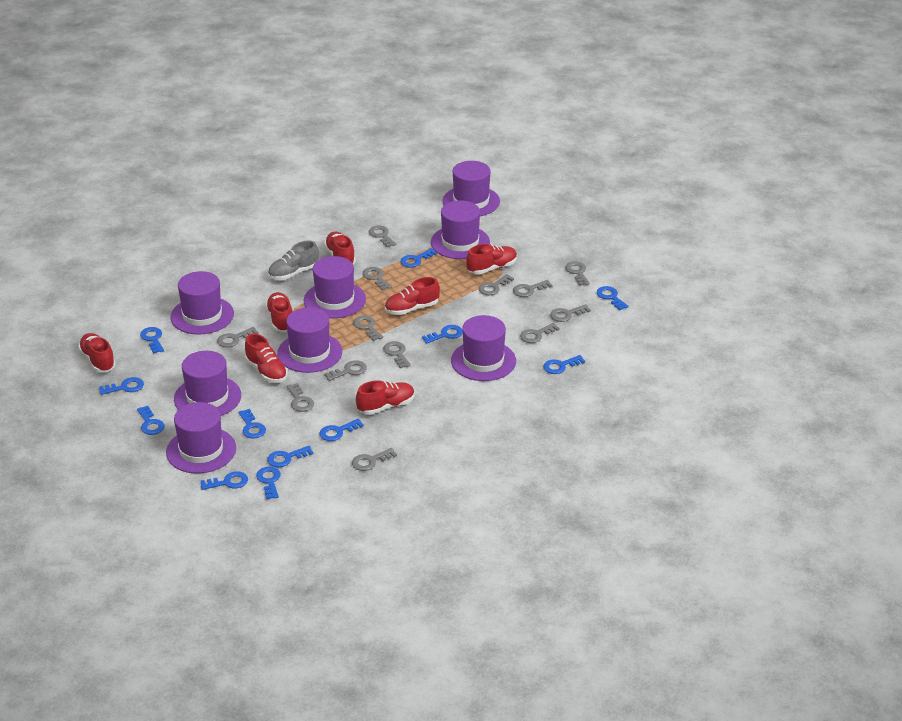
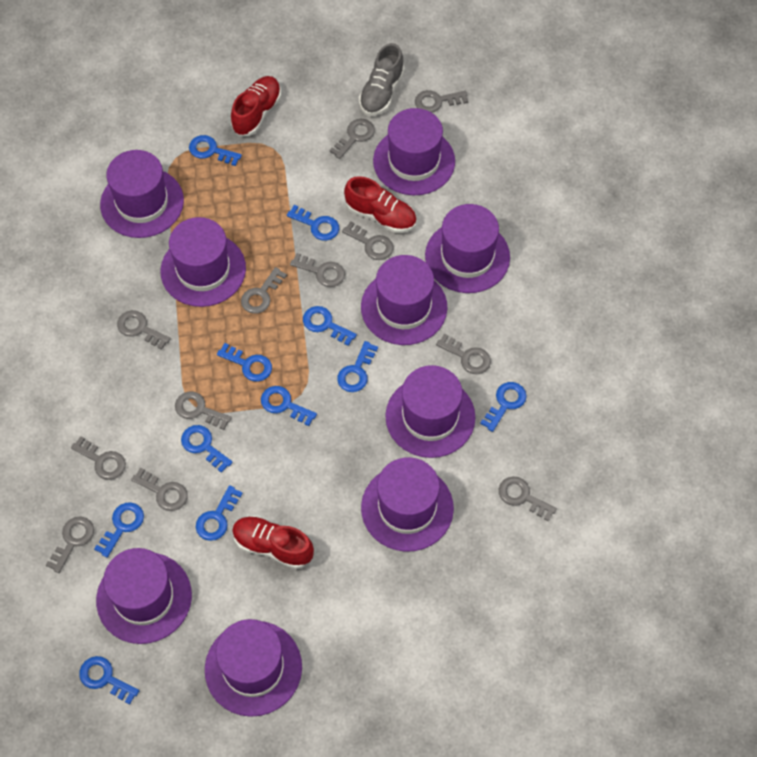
blue key: [99,377,144,395] [137,406,165,435] [140,327,164,354] [201,471,248,490] [239,409,266,438] [256,466,281,499] [267,446,313,467] [320,419,364,441] [401,248,437,267] [422,325,463,344] [543,355,585,374] [597,286,629,310] = 12 -> [79,656,139,705] [94,502,144,558] [181,425,233,473] [189,135,242,166] [196,485,243,541] [217,343,272,382] [261,386,317,426] [287,205,339,241] [303,306,357,346] [337,341,378,392] [480,382,527,432] = 11
grey key: [217,327,258,347] [287,383,314,412] [324,360,367,381] [352,448,397,471] [353,316,383,341] [363,267,392,290] [369,225,396,248] [383,341,411,368] [479,274,514,295] [513,280,552,297] [520,323,560,343] [550,304,591,322] [565,261,590,286] = 13 -> [46,516,94,573] [71,436,126,480] [117,310,171,350] [131,468,188,511] [175,392,232,430] [241,267,287,314] [290,253,345,287] [329,119,375,159] [342,221,393,260] [415,90,468,113] [436,333,491,374] [499,476,557,521] = 12
purple hat: [166,402,236,474] [170,271,234,334] [174,351,241,416] [277,307,342,373] [304,256,366,318] [431,200,490,259] [443,161,500,216] [451,315,516,381] = 8 -> [96,548,192,644] [100,150,184,238] [160,217,246,307] [205,619,302,717] [361,255,447,345] [361,457,454,552] [373,108,455,195] [385,365,475,458] [425,204,510,293] = 9
red shoe: [78,333,116,372] [245,334,288,383] [266,292,293,332] [324,232,356,264] [356,380,415,415] [385,277,440,315] [466,244,517,274] = 7 -> [231,76,281,136] [232,516,314,569] [344,176,417,233] = 3

